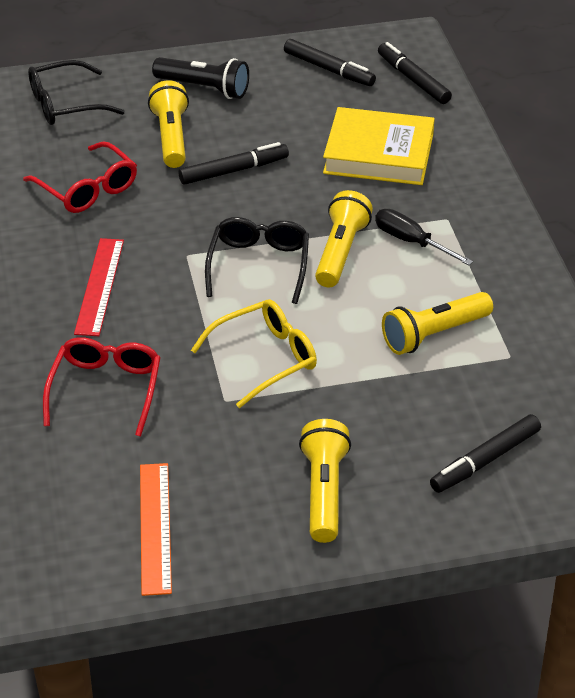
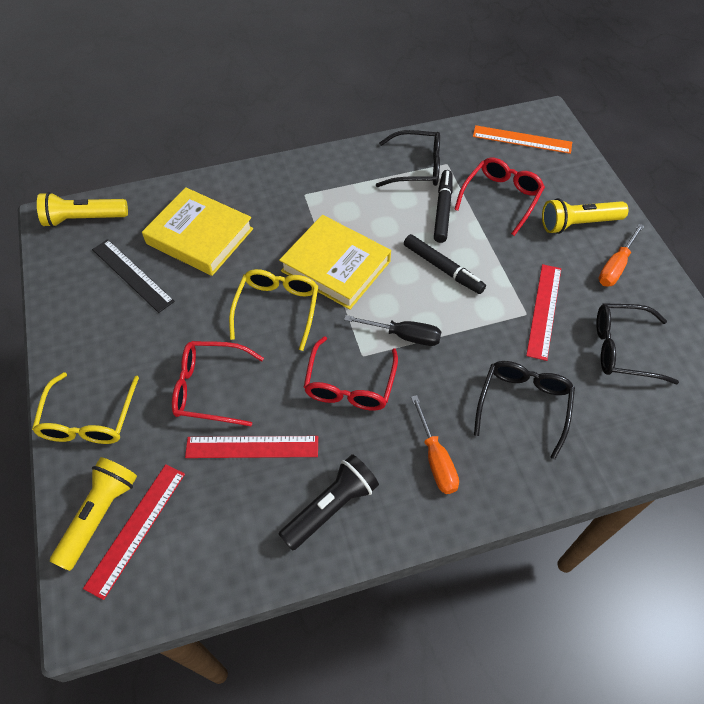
black glasses: [28,60,125,125] [205,217,309,304] = 2 -> [376,130,440,187] [474,361,575,460] [596,303,679,384] = 3
black marker: [179,142,289,185] [284,39,376,86] [378,42,452,104] [430,414,541,493] = 4 -> [404,234,486,294] [434,170,453,243] = 2
black ruler: none = 0 -> [92,239,175,313] = 1
orange screwdriver: none = 0 -> [411,395,459,494] [598,224,644,287] = 2
red glasses: [23,141,137,213] [43,337,161,437] = 2 -> [172,341,264,426] [304,336,398,411] [454,158,545,236] = 3
red ruler: [74,238,124,336] = 1 -> [83,464,185,600] [185,436,318,458] [526,264,561,361] = 3
yellow book: [323,107,435,185] = 1 -> [142,187,253,276] [279,215,391,310] = 2
yellow flashlight: [148,80,189,168] [299,419,351,543] [315,190,373,287] [382,292,493,355] = 4 -> [37,192,128,227] [50,457,137,571] [542,198,629,234] = 3
yellow glasses: [191,299,317,408] = 1 -> [32,372,139,444] [229,269,318,351] = 2

